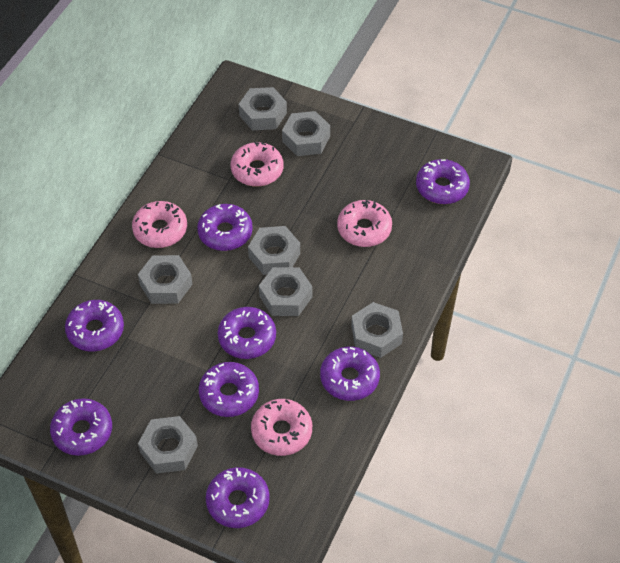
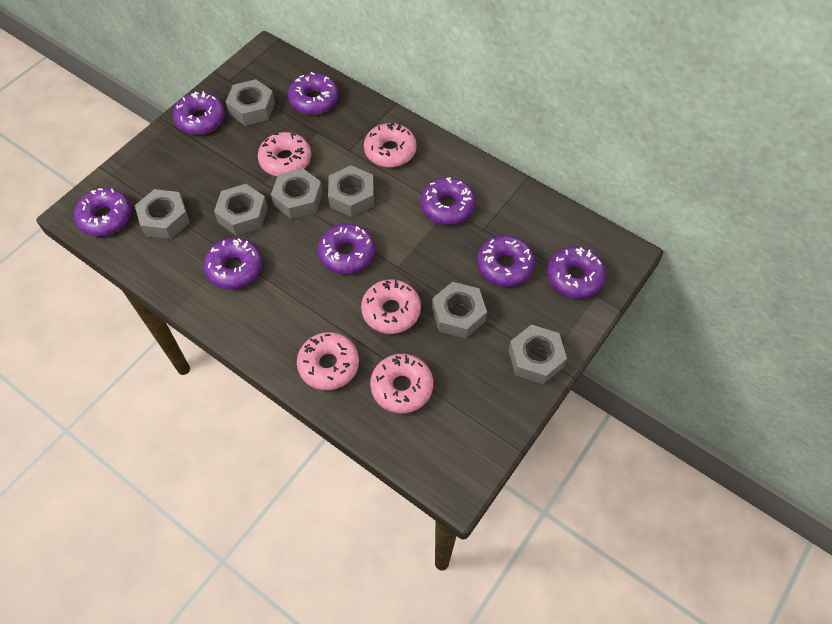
pink donut: [132,201,187,248] [230,142,284,187] [251,399,312,456] [337,200,392,247] = 4 -> [258,132,311,177] [297,332,359,390] [361,279,421,334] [364,122,417,168] [370,354,433,413] = 5

